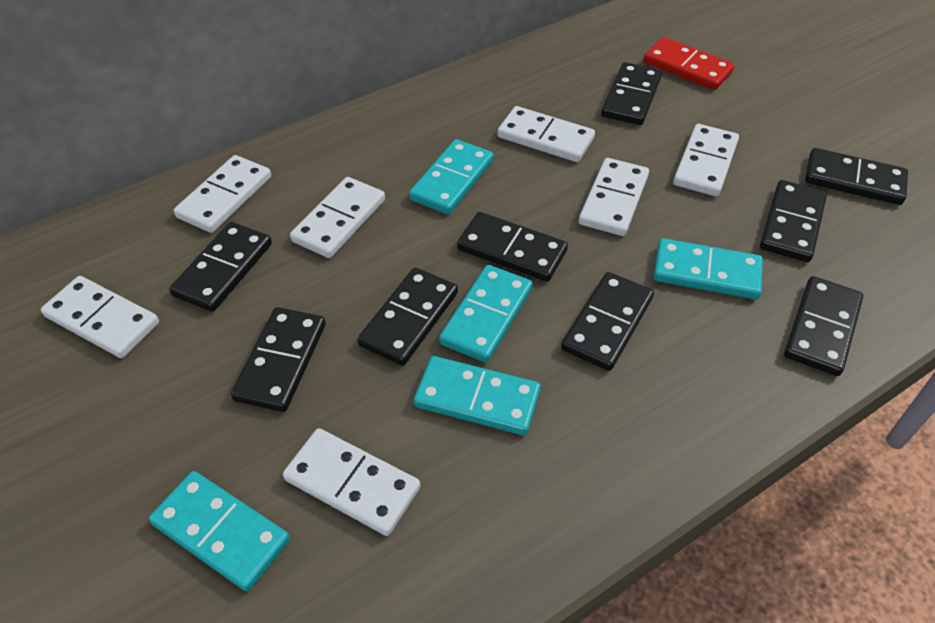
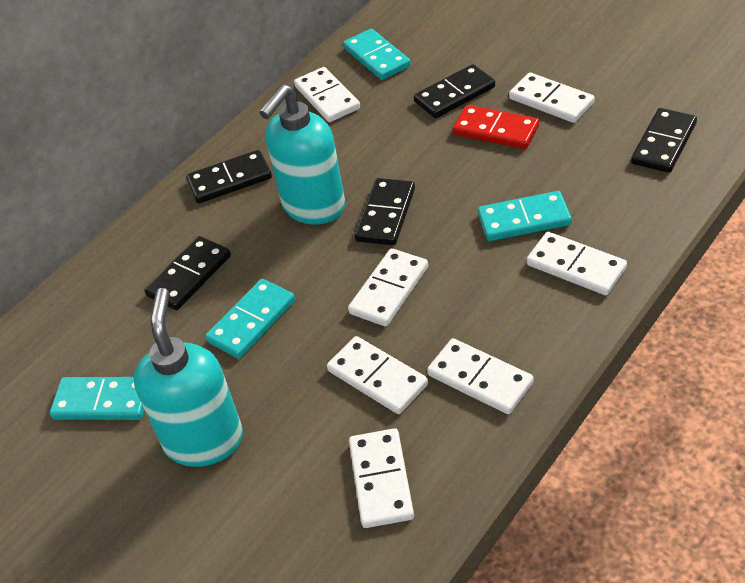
black domino: [169,222,272,312] [231,307,326,412] [357,268,458,366] [457,212,568,282] [561,272,654,371] [601,62,662,125] [760,180,827,262] [784,276,863,376] [805,148,908,205] = 9 -> [144,236,231,310] [186,150,272,203] [355,178,415,245] [414,64,495,118] [631,108,697,173] = 5
turquoise domino: [149,471,290,591] [409,139,494,214] [414,356,541,435] [439,265,533,363] [653,238,763,299] = 5 -> [50,377,144,420] [205,279,295,359] [343,29,411,80] [478,191,572,241] = 4
turquoise soap dispenser: none = 0 -> [133,288,243,467] [259,84,345,224] = 2

